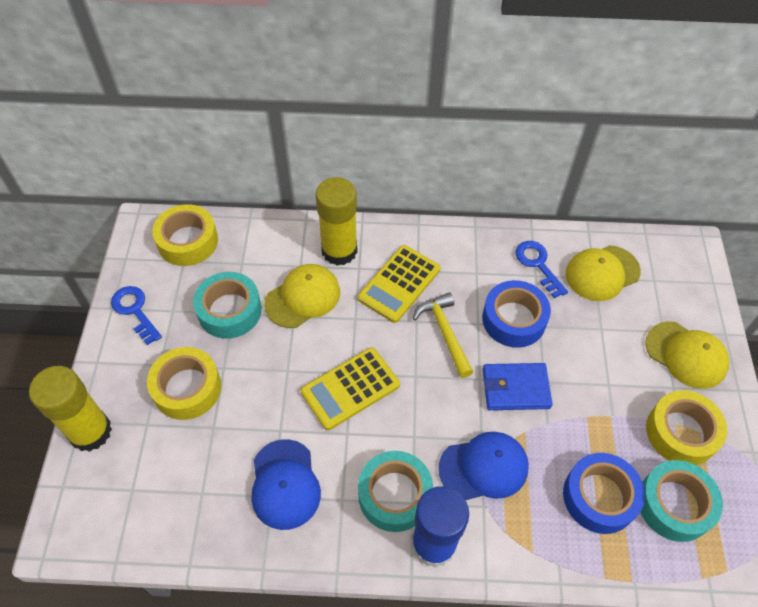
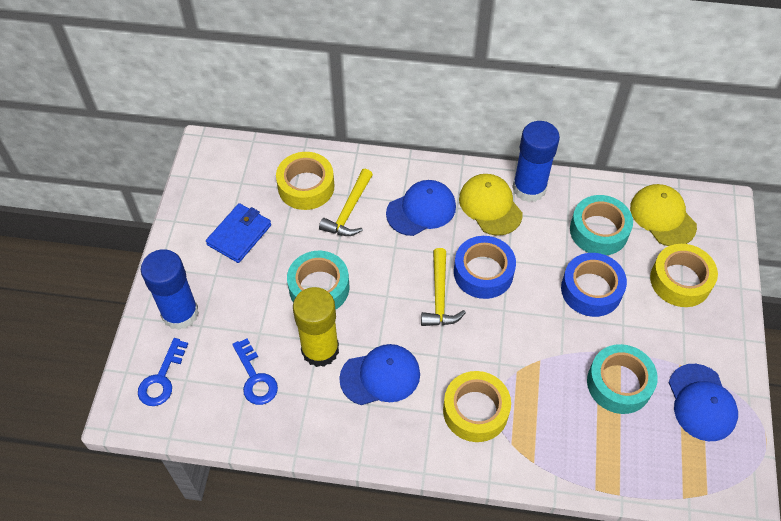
blue cap: [252,439,321,530] [438,432,529,500] = 2 -> [339,344,420,405] [386,180,456,236] [669,364,738,441] = 3
blue glue stick: [411,486,469,568] = 1 -> [141,249,199,330] [512,121,560,202] = 2
yellow calculator: [301,347,400,430] [358,245,440,323] = 2 -> none = 0
yellow cap: [264,264,340,328] [566,245,641,301] [645,321,729,389] = 3 -> [459,174,523,236] [630,184,697,246] = 2
yellow glue stick: [29,366,112,452] [316,177,357,265] = 2 -> [293,287,339,367] = 1
yellow hammer: [413,292,473,378] = 1 -> [319,169,373,236] [421,248,466,326] = 2

